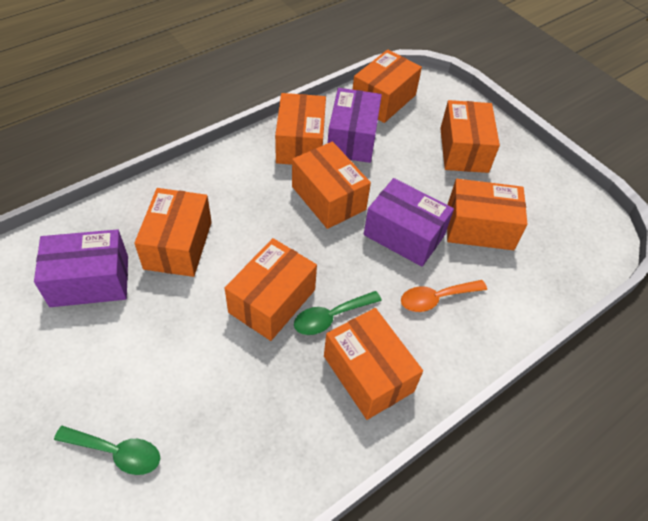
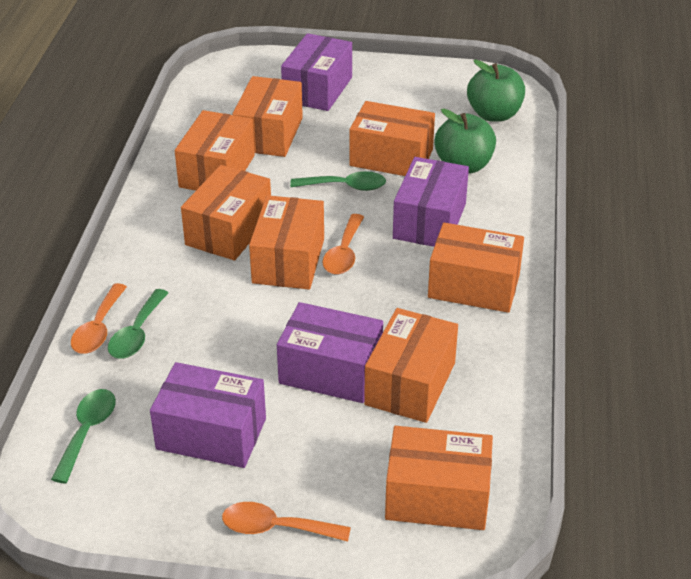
green apple: none = 0 -> [434,109,496,174] [467,60,525,122] = 2
green spoon: [54,426,160,475] [294,291,382,335] = 2 -> [51,389,116,484] [108,289,168,359] [290,171,386,191] = 3
orange spoon: [401,280,487,312] = 1 -> [71,283,127,354] [222,502,351,542] [323,214,364,274] = 3
purple box: [34,229,128,307] [328,88,382,163] [364,178,454,267] = 3 -> [150,362,266,468] [277,302,383,403] [281,33,352,111] [393,157,469,247] = 4

